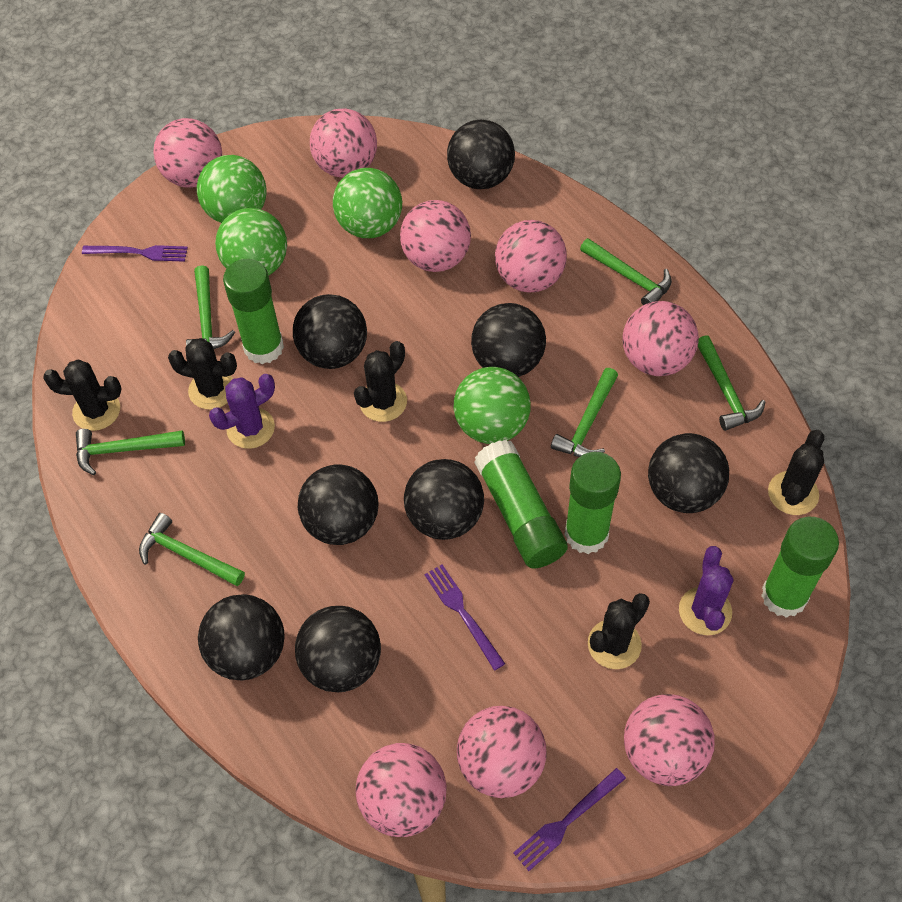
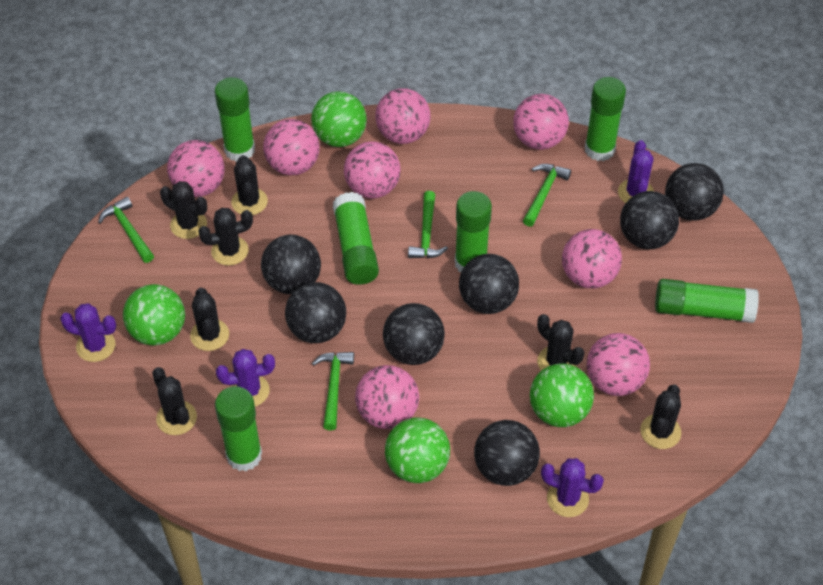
black ball: [198,594,284,680] [293,294,367,369] [295,606,381,692] [298,464,378,545] [404,459,484,540] [447,120,515,189] [471,303,546,377] [648,433,729,513] = 8 -> [261,235,321,294] [285,282,346,343] [383,303,445,365] [459,254,519,314] [474,420,540,486] [620,191,679,249] [665,163,724,221] = 7
black cactus: [43,360,121,431] [168,338,237,409] [354,341,407,422] [588,593,650,669] [768,430,824,515] = 5 -> [152,367,197,435] [160,181,207,239] [190,288,229,351] [198,208,253,266] [231,155,268,215] [537,314,584,371] [640,384,681,449] = 7
green glue stick: [223,259,284,364] [474,440,568,569] [564,452,621,554] [761,517,839,618] = 4 -> [214,77,255,162] [215,386,262,471] [333,192,379,285] [455,191,492,272] [585,77,626,161] [655,279,759,323] = 6
green hammer: [76,429,185,475] [139,513,245,586] [186,265,235,349] [551,368,618,457] [580,238,672,305] [698,335,766,431] = 6 -> [98,197,154,263] [312,352,354,431] [408,191,448,258] [523,164,571,227] = 4
purple cactus: [209,374,275,449] [679,546,734,635] = 2 -> [60,303,116,362] [216,349,275,407] [541,458,604,517] [618,140,654,203] = 4
purple fork: [82,245,188,262] [424,565,505,671] [513,768,626,871] = 3 -> none = 0

